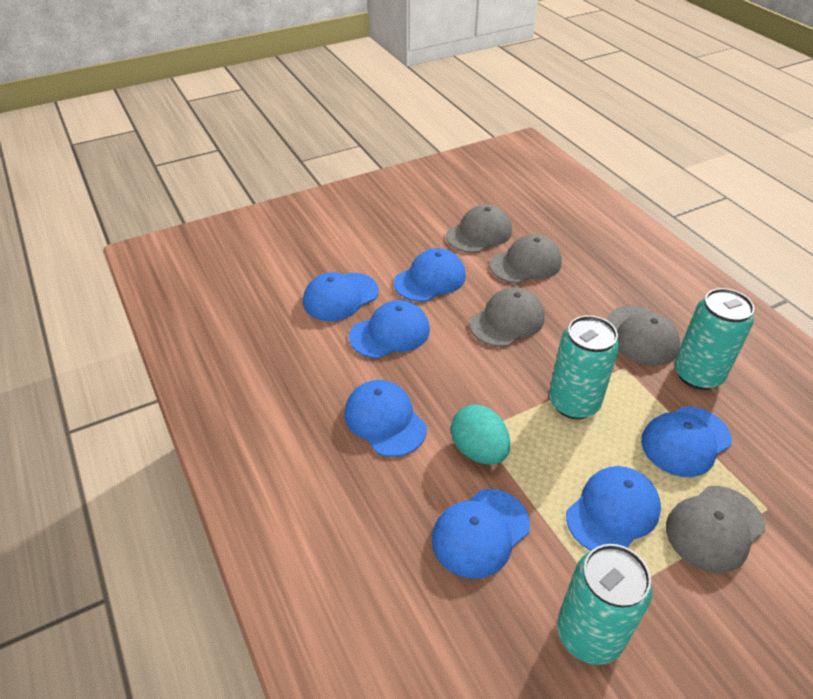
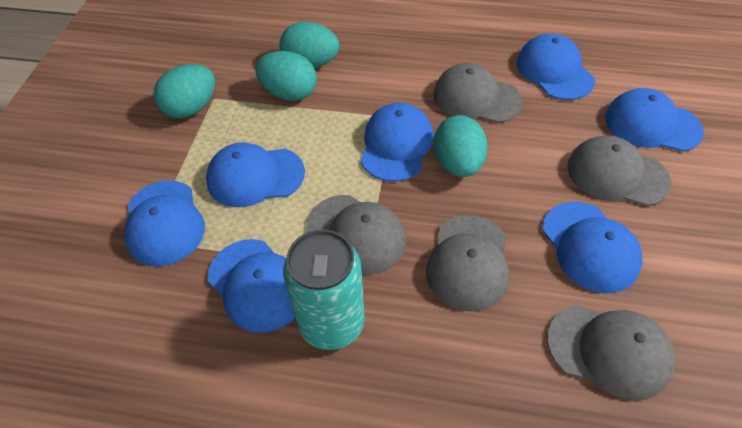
turquoise can: [549,315,619,419] [557,544,652,665] [675,288,754,390] = 3 -> [283,229,365,350] = 1
turquoise egg: [451,405,511,465] = 1 -> [153,64,215,118] [255,51,317,101] [279,22,339,68] [433,115,487,177] = 4

